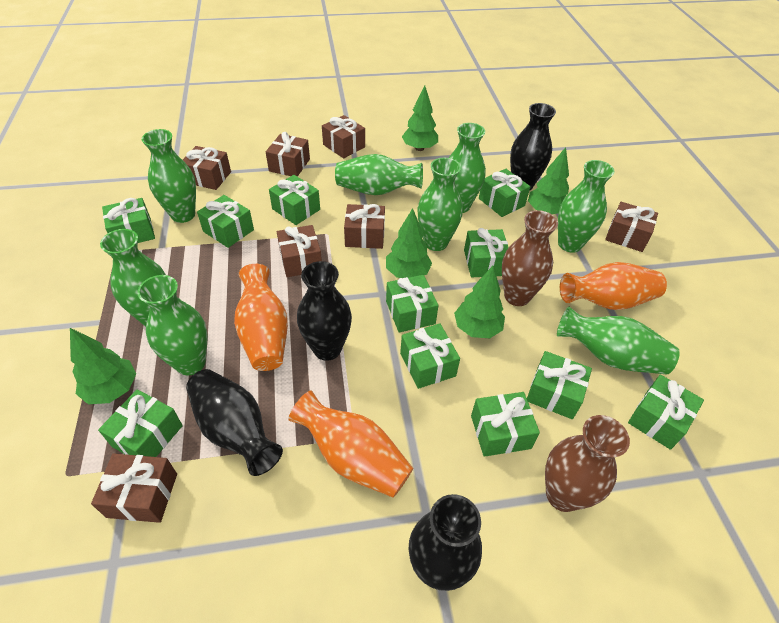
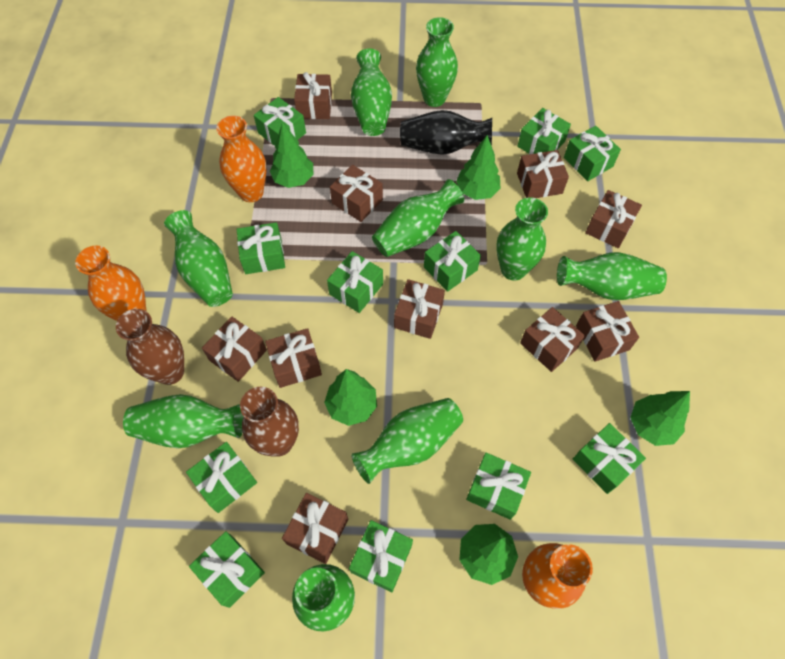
black vase: [186,369,283,476] [297,261,352,361] [408,494,482,591] [510,103,556,191] = 4 -> [400,110,492,155] = 1
brown gift: [91,453,177,523] [183,146,231,190] [266,132,310,177] [277,225,322,277] [322,115,365,158] [344,204,385,249] [605,202,658,252] = 7 -> [202,316,267,382] [265,328,322,388] [282,493,348,564] [294,72,332,119] [330,165,383,222] [394,279,445,339] [517,150,569,198] [520,307,585,372] [576,301,639,362] [585,190,642,248] = 10
green vase: [100,229,166,327] [137,275,208,375] [142,129,196,223] [335,154,423,195] [417,158,463,251] [449,123,486,213] [557,307,680,375] [558,160,615,253] = 8 -> [123,394,244,448] [164,210,233,307] [292,564,355,632] [351,48,392,136] [351,398,463,484] [372,179,464,257] [416,17,458,107] [496,197,548,281] [557,252,667,300] = 9

